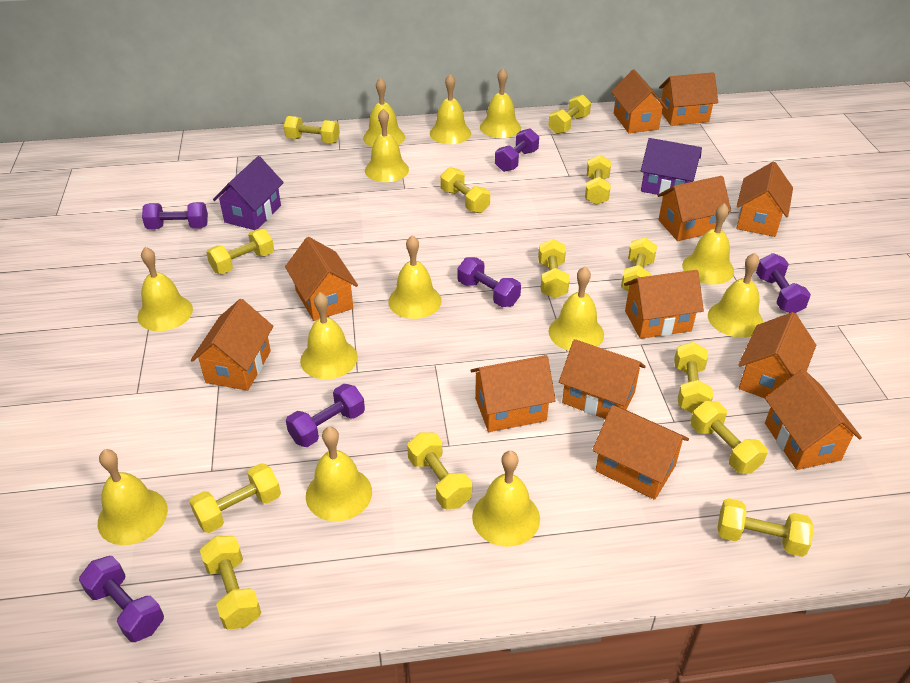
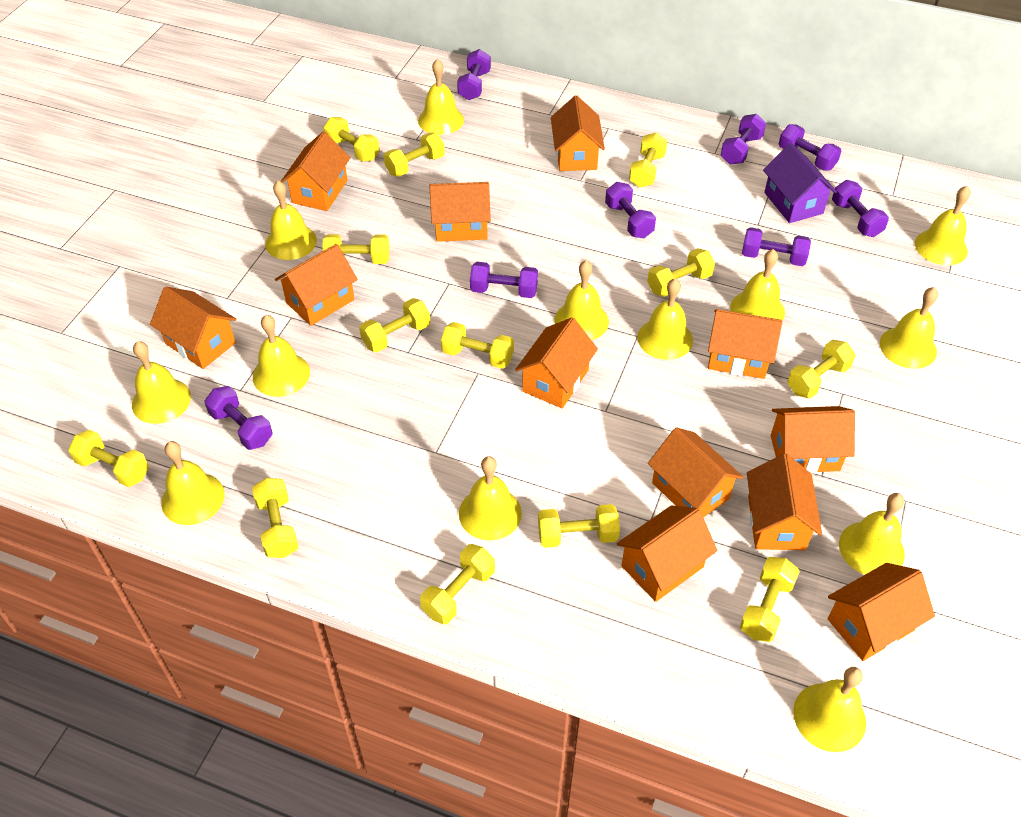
purple dumbbell: [79,556,164,642] [142,202,208,229] [286,384,365,447] [457,257,521,307] [495,128,539,172] [756,253,811,313] = 6 -> [204,386,273,450] [457,49,491,100] [470,262,538,298] [605,182,656,238] [721,114,766,165] [742,227,811,266] [779,124,841,170] [832,180,889,237] = 8
purple house: [213,156,284,230] [641,138,702,195] = 2 -> [763,143,837,223] = 1

